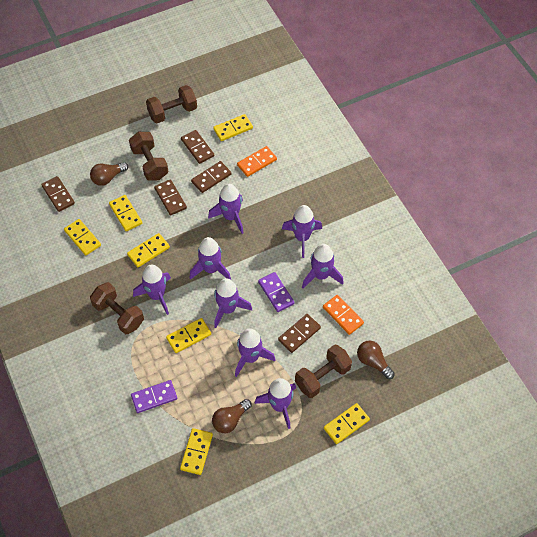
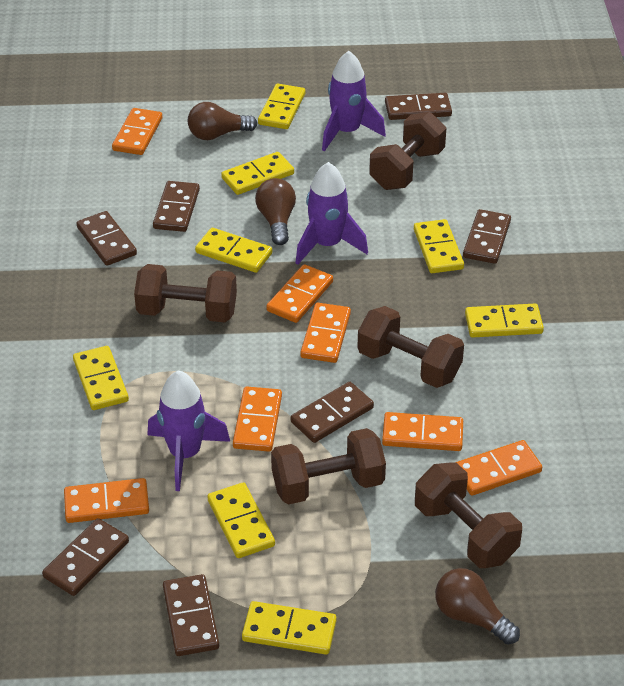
brown domino: [41,176,75,212] [154,179,187,216] [181,130,214,164] [191,161,231,193] [278,314,321,353] = 5 -> [42,518,129,596] [76,211,137,266] [153,181,200,232] [163,574,219,656] [291,382,374,443] [385,93,452,120] [463,209,511,264] = 7
brown dumbbell: [90,282,144,334] [129,132,168,181] [146,85,197,123] [295,344,352,398] = 4 -> [134,264,237,322] [271,428,386,505] [357,306,464,388] [369,112,446,190] [415,462,522,568] = 5
orange domino: [237,146,277,177] [323,295,364,335] = 2 -> [64,478,149,523] [112,108,162,155] [233,386,282,452] [266,264,333,323] [300,303,351,363] [382,412,463,451] [456,440,542,496] = 7
purple domino: [131,380,177,413] [258,272,294,312] = 2 -> none = 0
purple rocket: [133,265,171,315] [189,237,231,280] [208,184,244,234] [214,278,252,328] [235,329,276,377] [254,378,296,429] [282,205,322,258] [302,244,344,288] = 8 -> [147,370,230,491] [296,162,368,265] [322,51,386,151] = 3
yellow domino: [64,219,101,256] [109,195,142,231] [127,233,170,267] [166,318,211,353] [180,428,213,475] [213,114,253,141] [324,403,370,444] = 7 -> [73,346,129,410] [195,228,272,273] [208,482,275,558] [221,152,294,195] [242,601,337,654] [258,83,305,129] [414,219,464,273] [465,304,544,338] = 8

